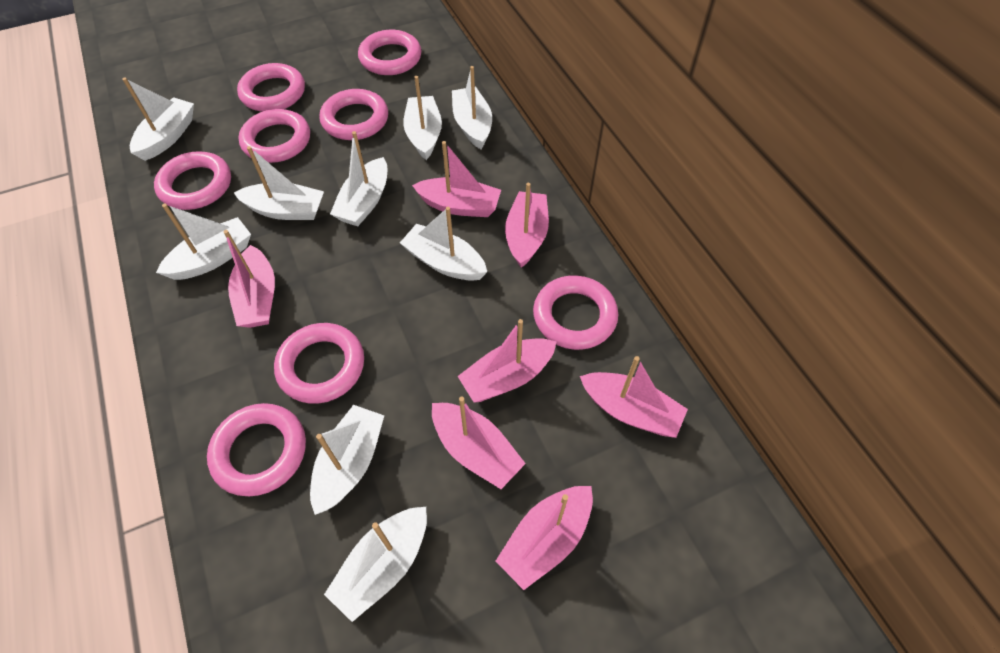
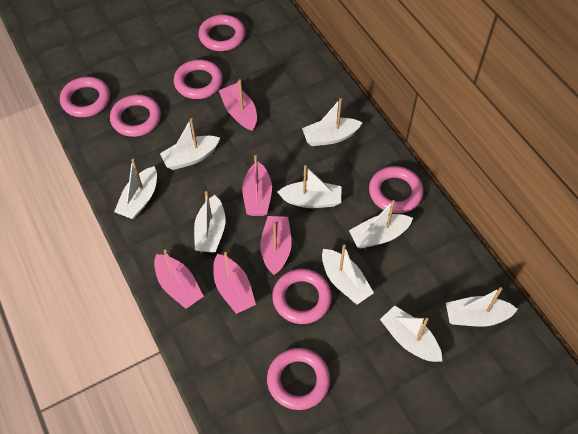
pink boat: [223,230,275,328] [412,141,501,217] [432,397,526,489] [458,319,557,403] [496,486,593,590] [505,183,549,268] [580,356,688,438] = 7 -> [154,250,204,309] [213,252,256,314] [219,79,257,131] [242,155,272,216] [260,216,292,276] = 5
pink ring: [154,151,231,210] [207,403,306,496] [237,63,305,112] [238,109,310,163] [274,323,364,404] [319,89,388,140] [358,30,421,75] [533,276,618,350] = 8 -> [60,77,110,117] [110,95,161,137] [174,60,223,99] [198,15,246,51] [267,348,330,410] [272,269,332,324] [369,166,424,213] = 7

